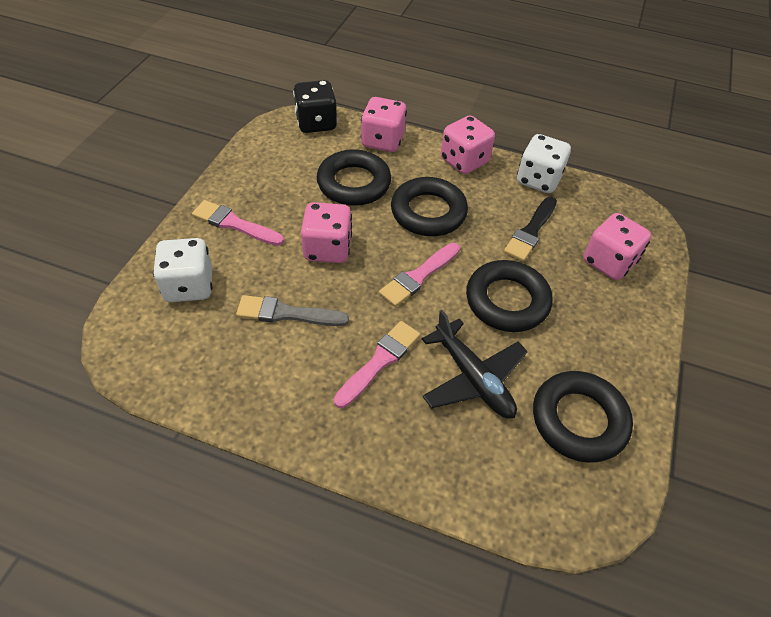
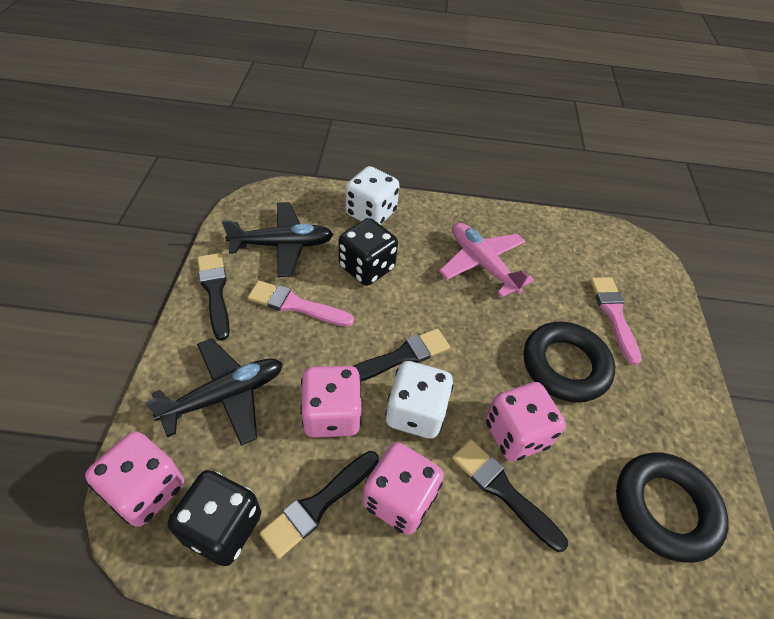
black brush: [504,197,557,262] = 1 -> [197,253,230,341] [260,451,379,559] [353,328,450,381] [452,439,568,552] = 4
black dice: [293,80,337,133] = 1 -> [168,470,261,566] [339,218,398,286] = 2
black plane: [422,310,528,419] = 1 -> [145,338,283,446] [222,202,334,277] = 2
black ring: [317,149,391,206] [391,177,468,236] [466,260,553,332] [533,371,633,463] = 4 -> [524,321,615,402] [616,452,729,562] = 2
grey brush: [236,295,349,326] = 1 -> none = 0
pink brush: [192,200,284,246] [334,321,420,408] [379,243,460,307] = 3 -> [248,280,354,327] [590,277,642,365] = 2
pink plane: none = 0 -> [439,223,534,297] = 1

